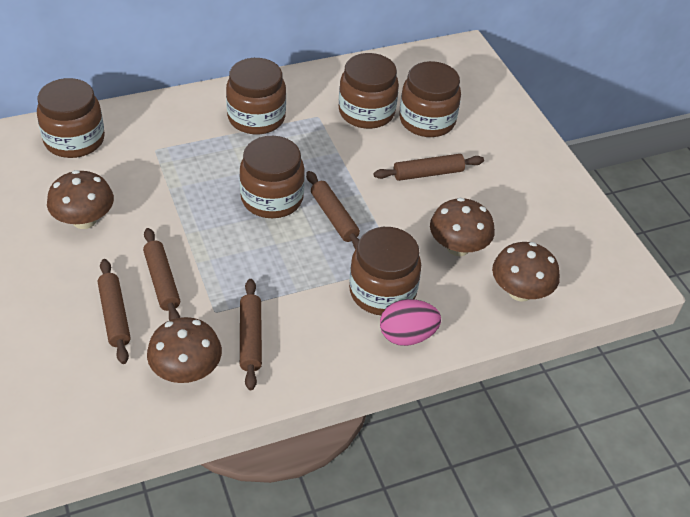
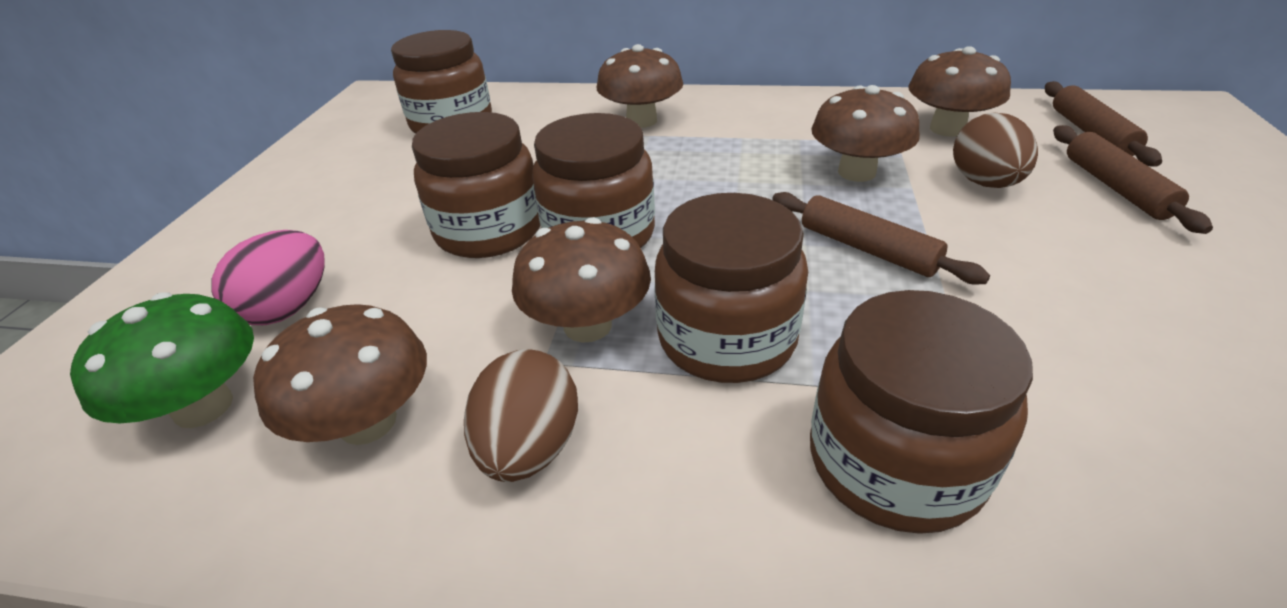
brown egg: none = 0 -> [464,349,578,482] [953,112,1038,188] = 2
brown jar: [37,78,105,158] [226,58,286,134] [239,136,305,218] [339,53,399,129] [349,227,421,315] [399,61,461,137] = 6 -> [391,30,492,133] [412,112,540,258] [532,113,655,248] [654,193,808,383] [810,290,1033,534] = 5
brown mushroom: [47,170,114,229] [147,317,222,383] [430,198,495,256] [492,242,560,302] = 4 -> [253,304,427,445] [512,217,651,343] [597,44,683,128] [811,85,920,182] [908,46,1011,137] = 5
brown rolling pin: [98,259,131,364] [143,228,180,321] [240,279,262,390] [306,171,360,249] [374,154,484,181] = 5 -> [772,192,990,285] [1045,81,1162,167] [1053,125,1213,234] = 3
green mushroom: none = 0 -> [70,292,254,428] = 1

